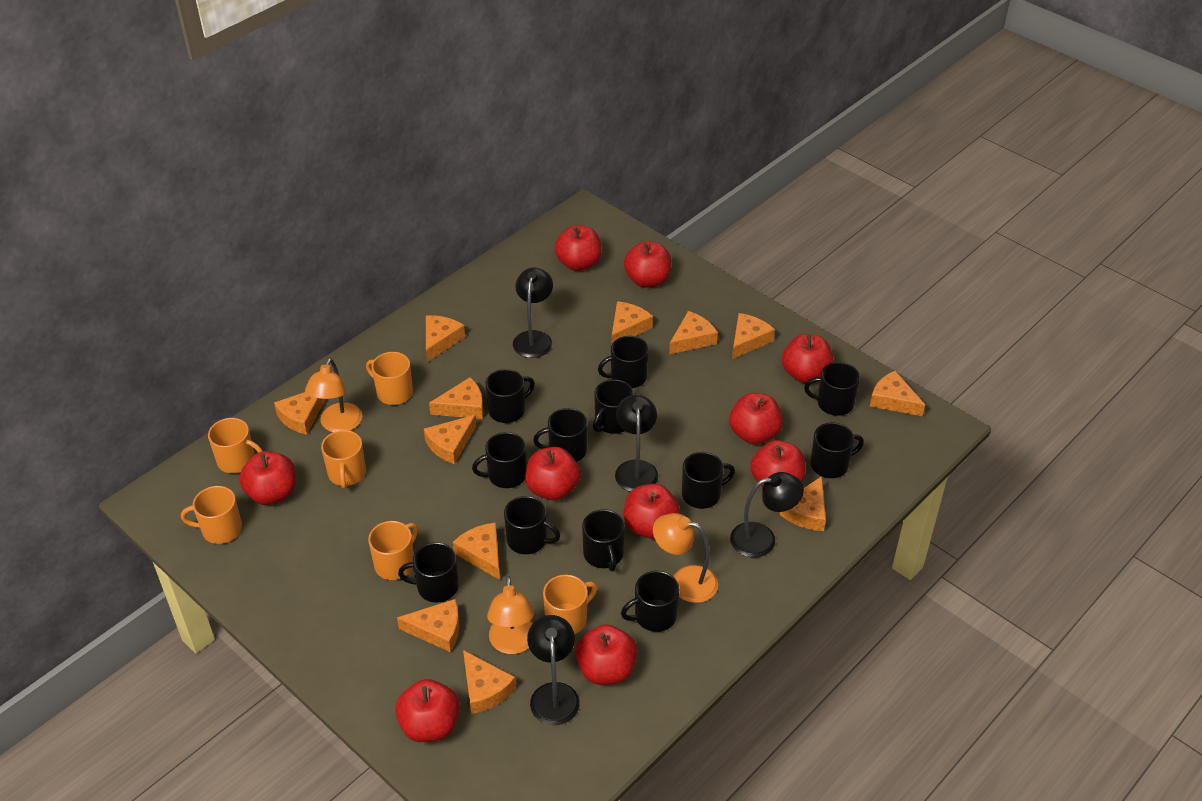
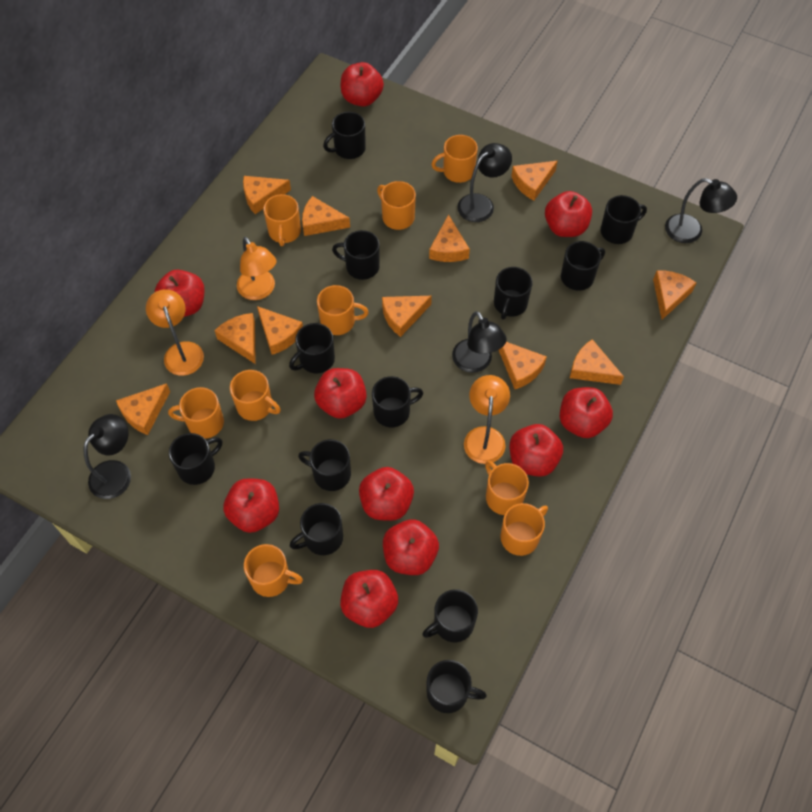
orange cheese: [274,392,326,435] [397,599,459,652] [424,415,477,464] [426,315,465,362] [429,377,483,419] [453,523,500,580] [463,650,516,714] [612,301,653,343] [669,311,718,355] [732,313,775,359] [780,476,826,531] [870,371,925,416] = 12 -> [116,383,170,435] [214,313,256,364] [243,176,291,214] [257,306,303,355] [302,196,350,236] [382,296,432,337] [429,214,470,262] [499,342,547,389] [511,161,558,201] [570,339,624,385] [653,270,697,320] = 11
orange mug: [181,486,242,544] [208,418,263,473] [321,430,366,489] [366,352,413,405] [368,521,418,580] [543,575,597,634] = 6 -> [168,387,224,439] [230,370,281,421] [244,544,303,597] [263,194,301,246] [317,285,369,335] [377,181,416,230] [431,135,478,183] [485,461,529,515] [501,503,548,556] = 9

